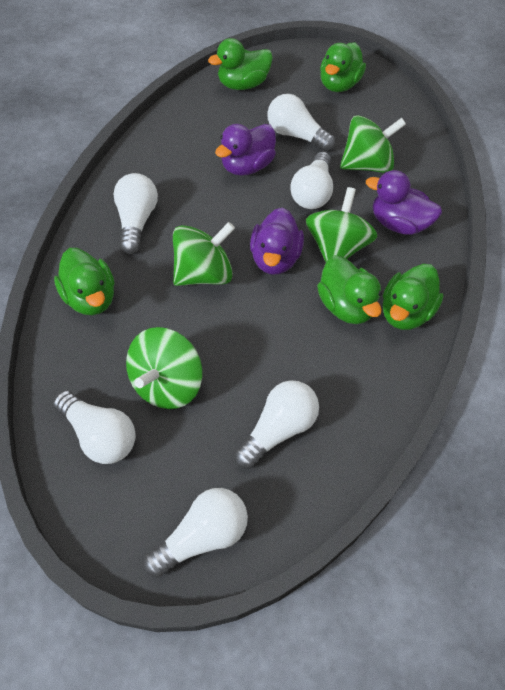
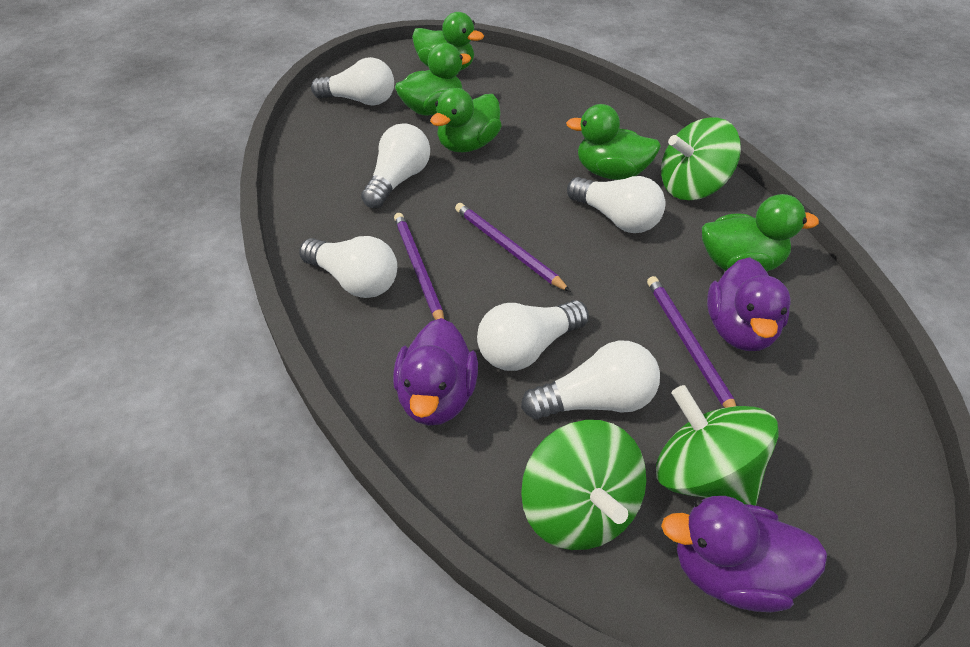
green spinning top: [126,327,202,409] [173,222,235,286] [306,187,378,262] [340,115,406,173] = 4 -> [521,420,646,550] [656,385,779,506] [661,118,741,200] = 3
purple pencil: none = 0 -> [394,213,444,320] [455,203,571,292] [647,276,736,408] = 3

